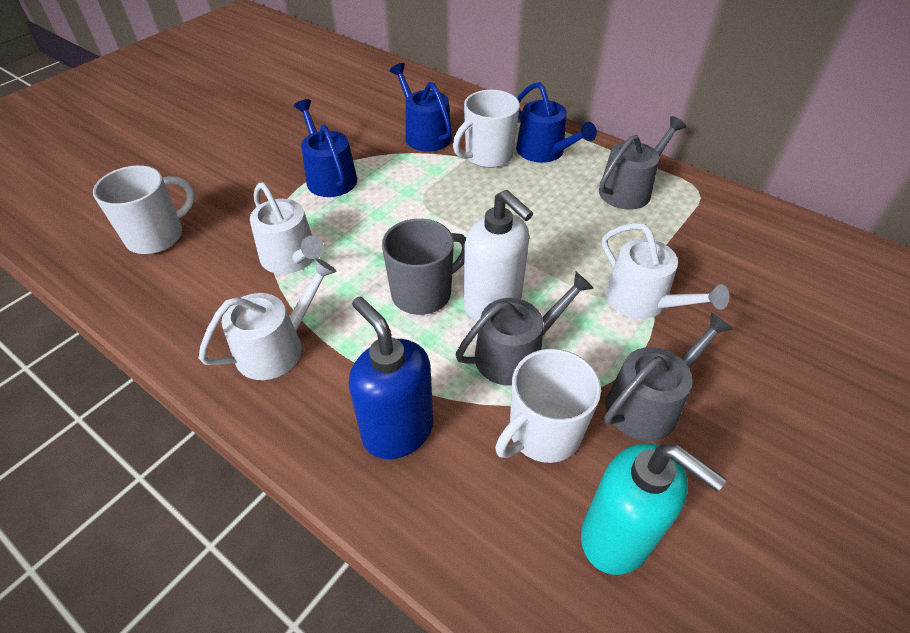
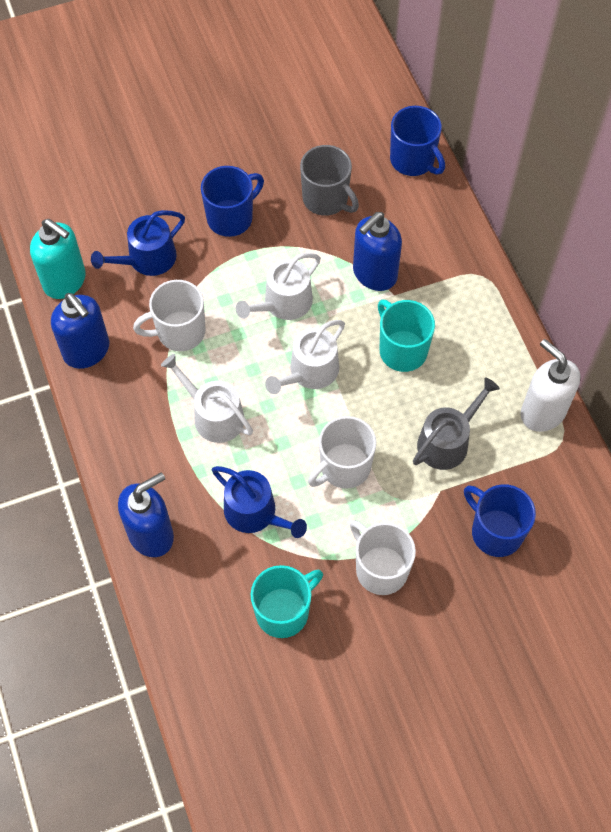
blue mug: none = 0 -> [201,166,264,237] [390,106,445,176] [464,484,536,557] = 3
blue soap dispenser: [349,297,433,459] = 1 -> [51,293,109,369] [118,472,174,557] [353,212,402,291] = 3
blue watering can: [294,99,357,197] [390,63,452,152] [516,82,597,163] = 3 -> [91,210,185,276] [212,466,307,538] = 2
grey watering can: [456,272,594,386] [599,116,686,210] [604,312,733,441] = 3 -> [413,377,500,470] = 1
turquoise mug: none = 0 -> [251,565,323,638] [378,300,435,372] = 2

